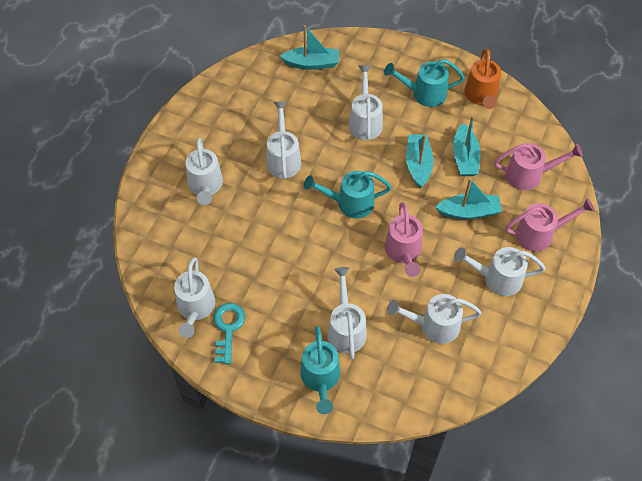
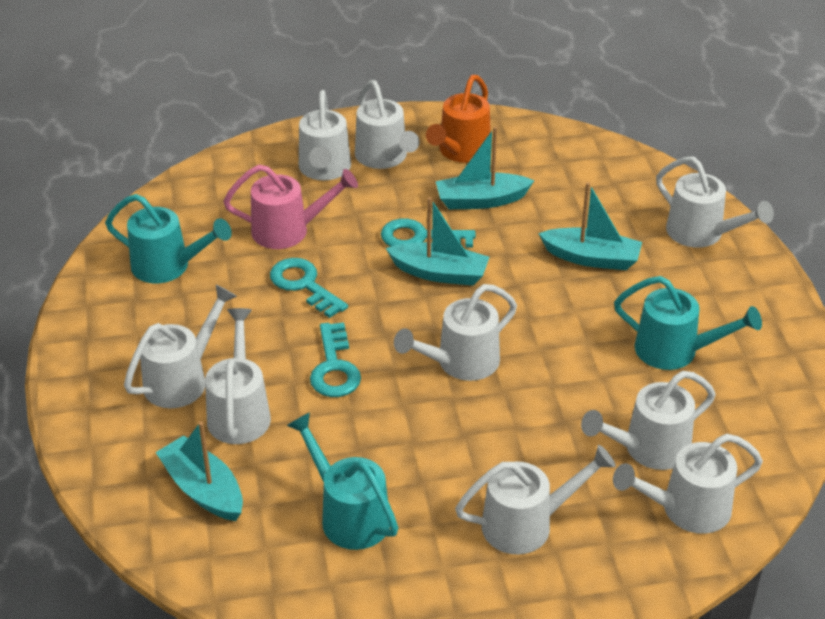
pink watering can: [385,202,423,277] [494,143,583,190] [505,198,595,252] = 3 -> [223,165,358,249] = 1
turquoise key: [213,303,245,364] = 1 -> [270,258,348,318] [310,322,361,397] [381,218,476,248] = 3
white watering can: [174,257,215,338] [185,138,223,205] [266,102,301,179] [328,267,367,360] [349,65,383,140] [387,294,481,344] [454,247,545,296] = 7 -> [124,285,237,408] [205,308,271,444] [299,90,351,180] [355,80,420,169] [394,284,517,381] [455,445,616,554] [581,371,716,470] [613,434,763,534] [656,156,774,248] = 9

